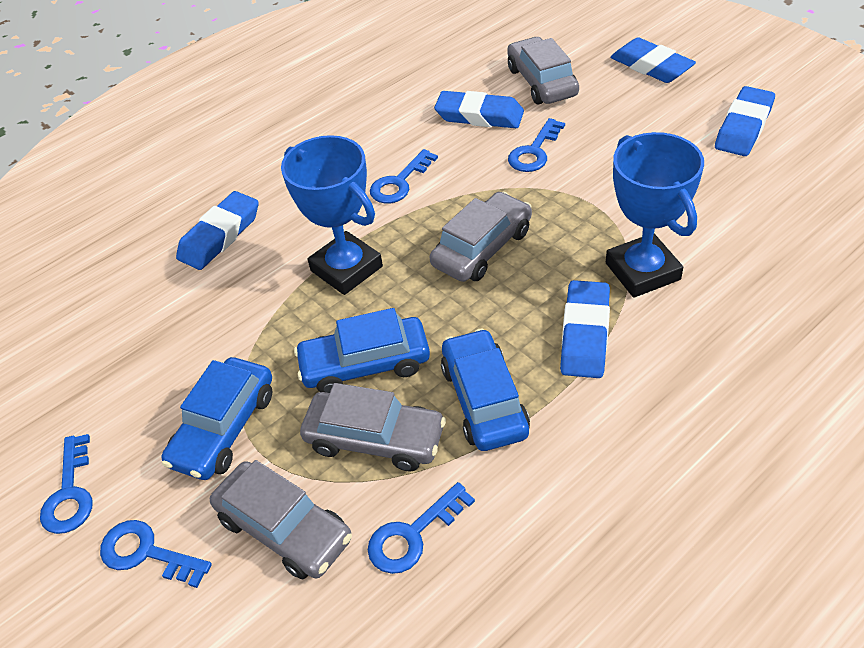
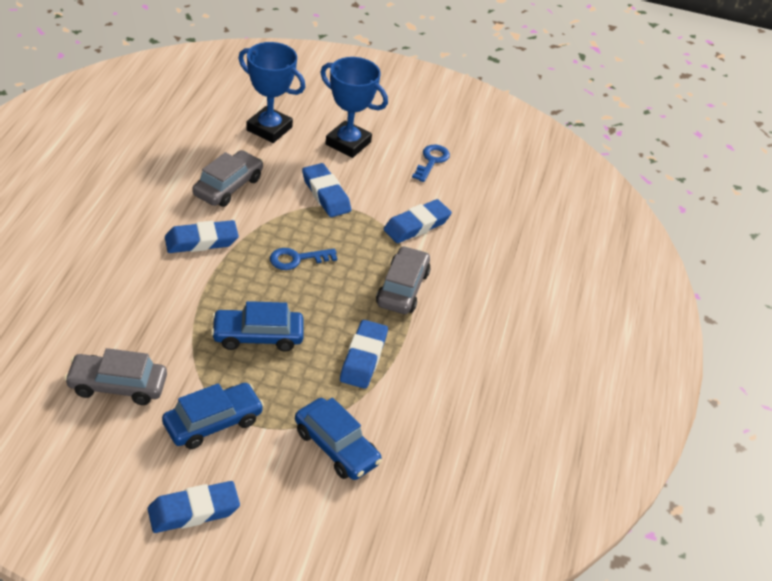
blue key: [40,434,93,534] [100,520,212,588] [368,482,475,574] [370,149,438,204] [508,118,565,172] = 5 -> [270,248,337,270] [412,145,450,182] = 2
grey car: [210,460,352,579] [300,383,446,472] [430,191,532,282] [507,37,579,104] = 4 -> [64,348,167,405] [192,150,263,207] [376,246,431,314] = 3

